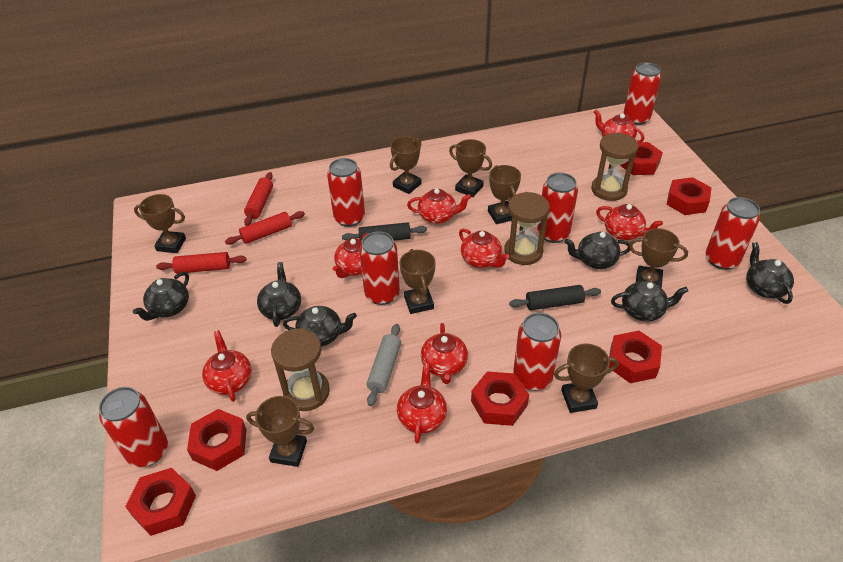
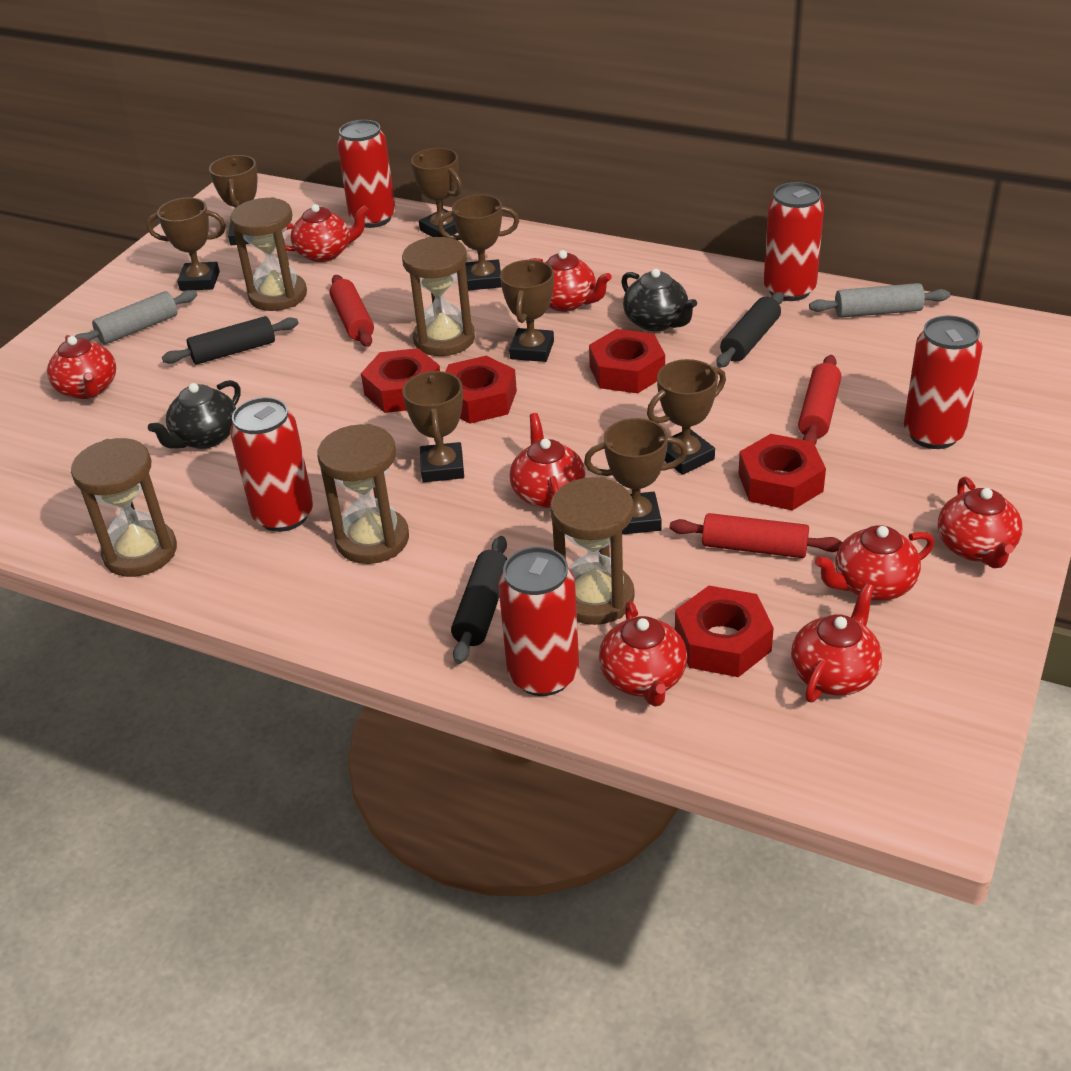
black rolling pin: [342,222,427,241] [509,285,601,310] = 2 -> [162,316,299,364] [451,536,507,664] [717,292,784,368] = 3
black teapot: [133,272,189,321] [257,262,301,327] [283,306,357,347] [565,232,630,269] [611,281,688,322] [746,242,794,304] = 6 -> [148,380,241,449] [621,269,697,332] = 2
brown hourglass: [271,328,330,411] [504,192,550,265] [591,132,638,201] = 3 -> [71,438,177,577] [230,197,307,311] [317,424,409,564] [402,237,475,356] [550,477,635,625] = 5
grey rolling pin: [367,324,401,406] = 1 -> [75,290,197,345] [809,283,950,318] = 2
red can: [99,387,168,467] [327,158,365,227] [359,231,400,305] [513,313,561,391] [537,173,578,243] [623,62,661,125] [706,197,760,270] = 7 -> [230,397,313,532] [337,120,395,228] [498,547,579,696] [764,182,824,301] [904,316,983,449] = 5
red nut: [125,468,196,536] [187,409,247,471] [471,371,529,426] [609,331,662,383] [620,142,663,175] [667,177,712,215] = 6 -> [361,348,440,413] [445,356,517,424] [589,329,665,393] [675,586,774,677] [738,434,826,511] = 5

